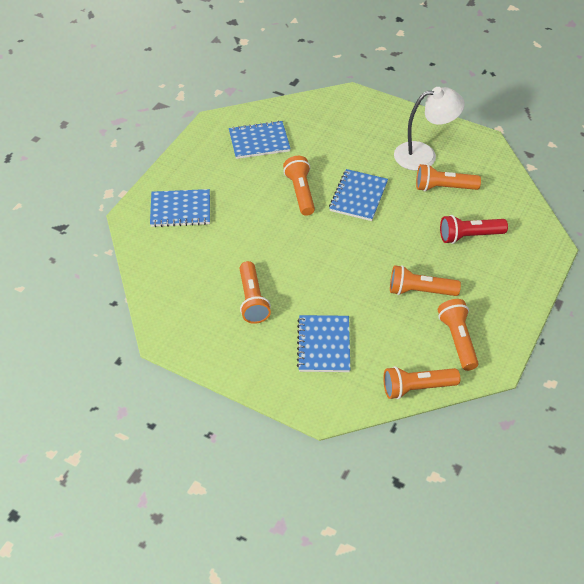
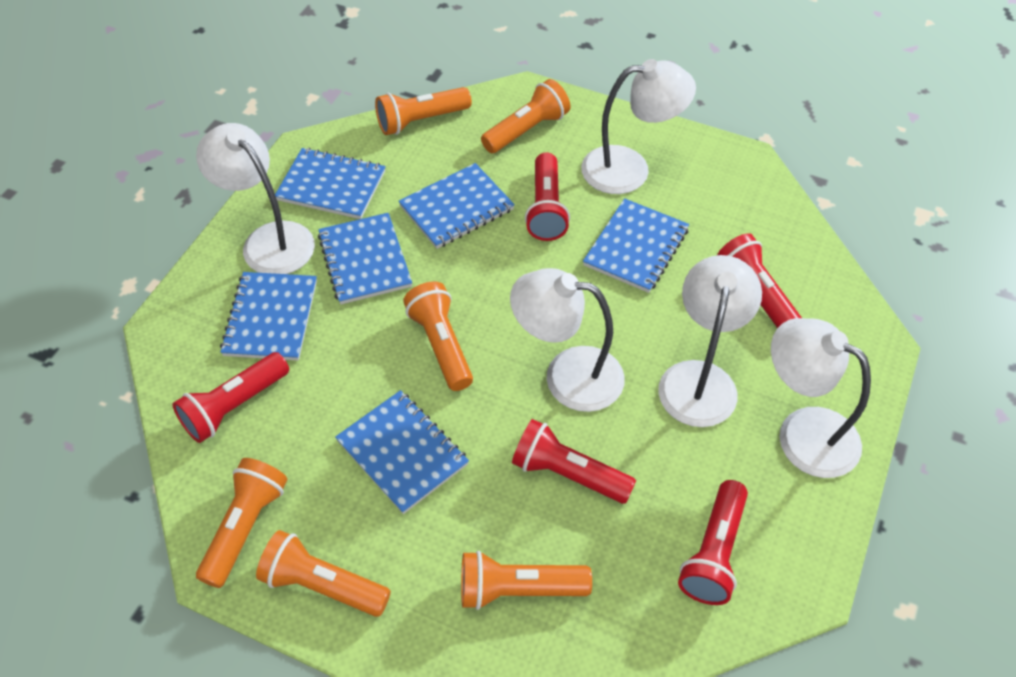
blue notebook: [150,189,210,227] [229,120,291,159] [297,315,350,372] [329,169,388,221] = 4 -> [220,272,317,361] [275,148,386,219] [318,213,412,305] [335,390,469,514] [398,163,515,249] [583,198,689,293] = 6
red flashlight: [440,215,508,244] = 1 -> [172,352,289,443] [512,419,636,504] [525,152,570,241] [678,480,748,605] [717,233,802,328] = 5
white lamp: [394,87,465,171] = 1 -> [196,123,315,274] [510,268,625,412] [581,59,696,194] [658,255,762,427] [771,318,871,478] = 5

